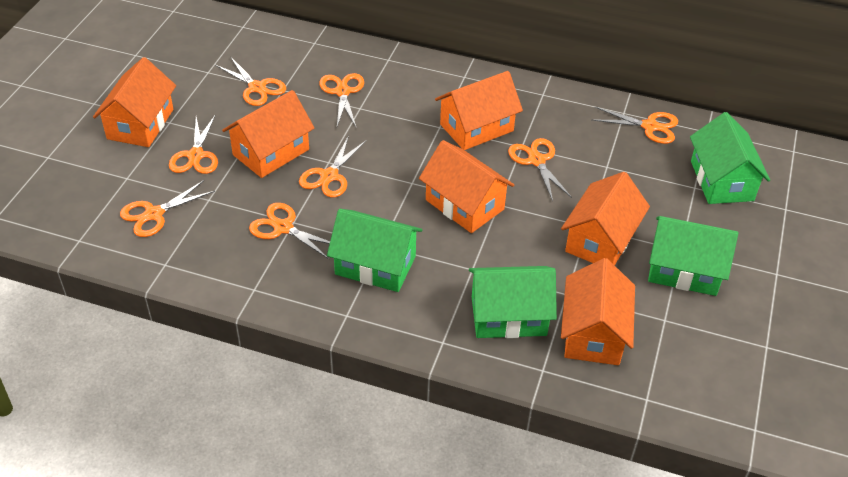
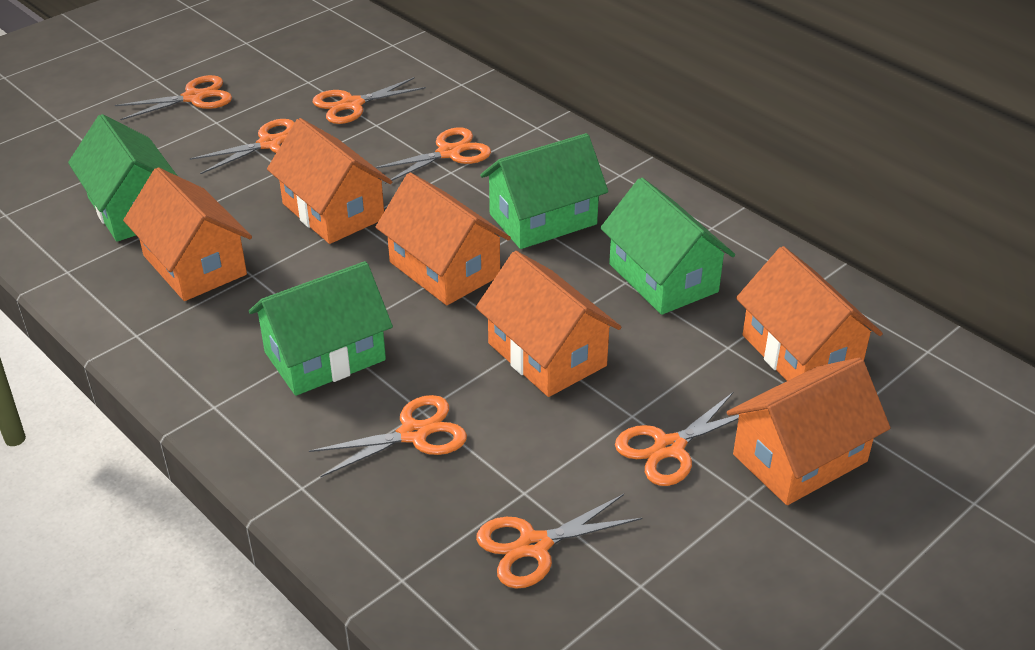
orange scissors: [120,180,215,237] [169,114,218,174] [215,56,286,106] [249,203,330,259] [299,135,367,198] [319,73,364,128] [508,138,572,201] [592,107,678,144] = 8 -> [115,75,232,120] [189,119,295,174] [309,395,467,477] [313,77,426,124] [375,127,491,184] [476,494,642,589] [615,392,739,486] = 7

